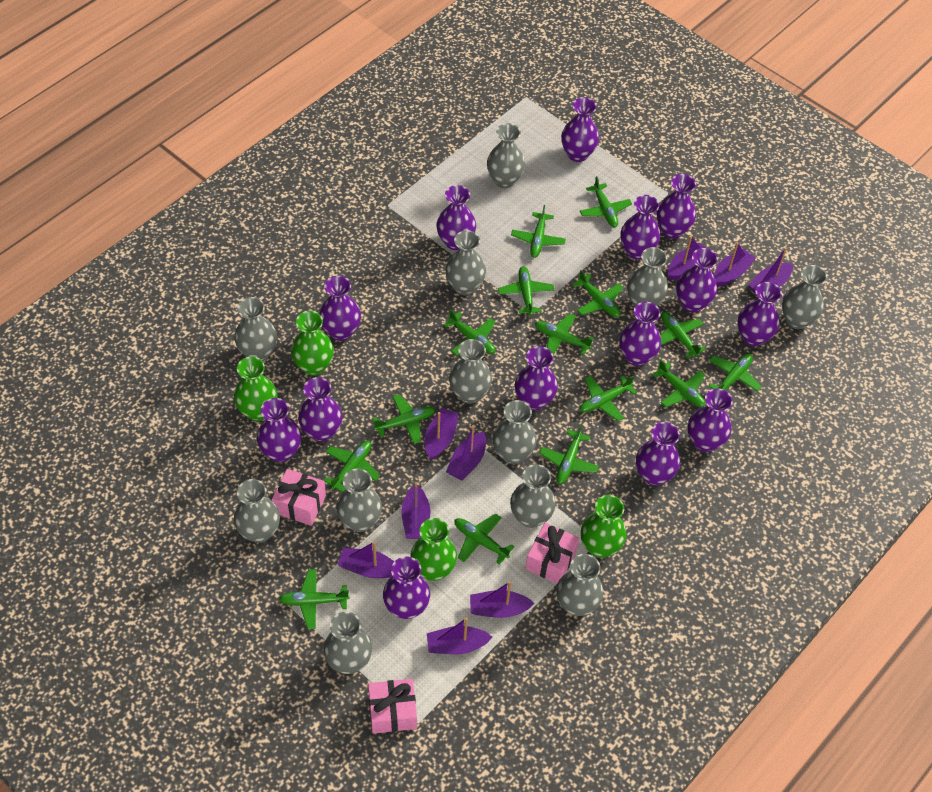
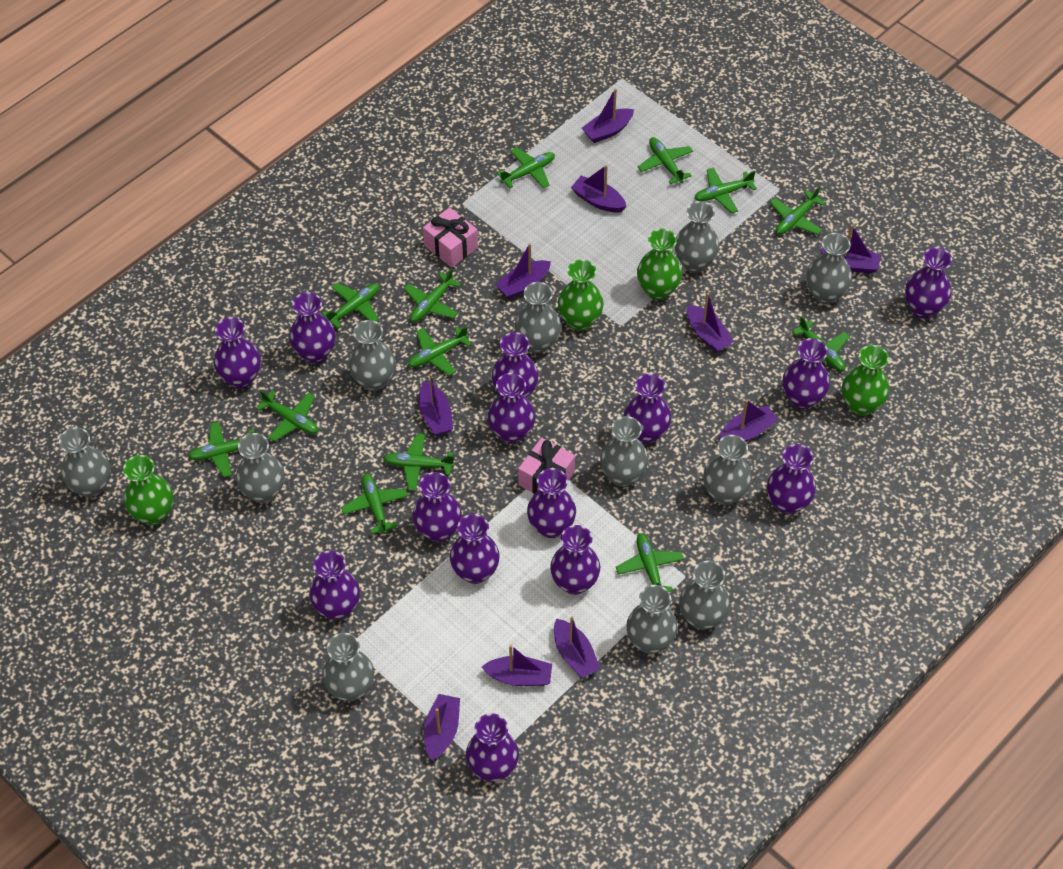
green plane: [279,569,349,629] [323,440,380,492] [372,394,435,444] [444,309,496,356] [454,513,515,565] [498,266,554,316] [511,205,566,258] [535,314,594,355] [539,424,599,484] [572,270,624,317] [580,176,632,227] [580,376,637,421] [653,360,706,408] [660,312,706,359] [709,354,762,392] = 15 -> [188,422,257,477] [256,390,318,442] [321,283,379,328] [341,473,408,534] [383,433,455,490] [404,268,461,322] [408,326,472,376] [497,147,555,189] [616,533,684,592] [638,137,693,184] [694,167,757,213] [770,187,826,235] [791,316,850,371] = 13
grey vase: [234,297,277,361] [234,479,280,543] [323,612,372,674] [336,469,382,532] [445,230,486,295] [449,339,492,404] [487,123,525,188] [493,400,537,464] [510,464,556,528] [556,554,604,616] [627,247,668,307] [782,265,827,329] = 12 -> [59,427,111,498] [236,433,285,504] [322,633,374,701] [349,320,395,391] [515,282,561,353] [600,416,648,487] [626,585,678,654] [675,201,719,273] [679,561,730,630] [703,435,752,505] [806,233,852,304] = 11
pink gift: [272,469,326,526] [368,679,417,734] [525,523,579,584] = 3 -> [423,207,478,268] [518,438,575,494] = 2
purple boat: [338,541,394,578] [401,482,430,539] [425,408,459,460] [427,618,492,654] [446,425,486,481] [470,581,535,618] [668,236,705,280] [714,242,756,286] [748,247,793,294] = 9 -> [419,374,453,436] [423,694,460,760] [482,645,552,686] [496,243,551,299] [554,616,600,678] [571,165,627,213] [582,88,634,143] [687,293,734,353] [719,399,778,442] [820,224,881,274] = 10

